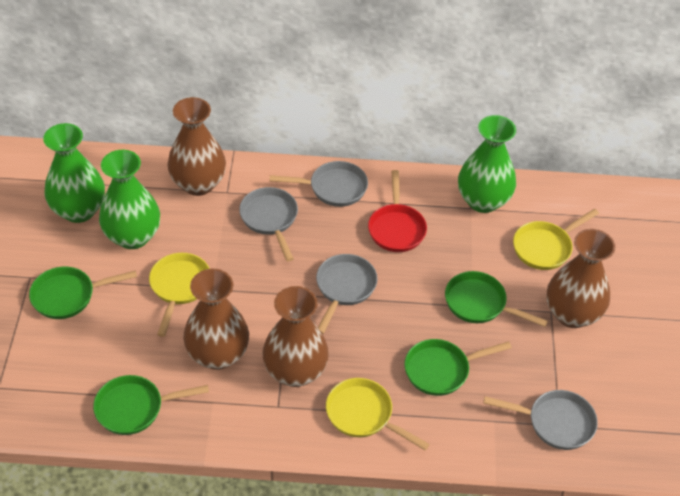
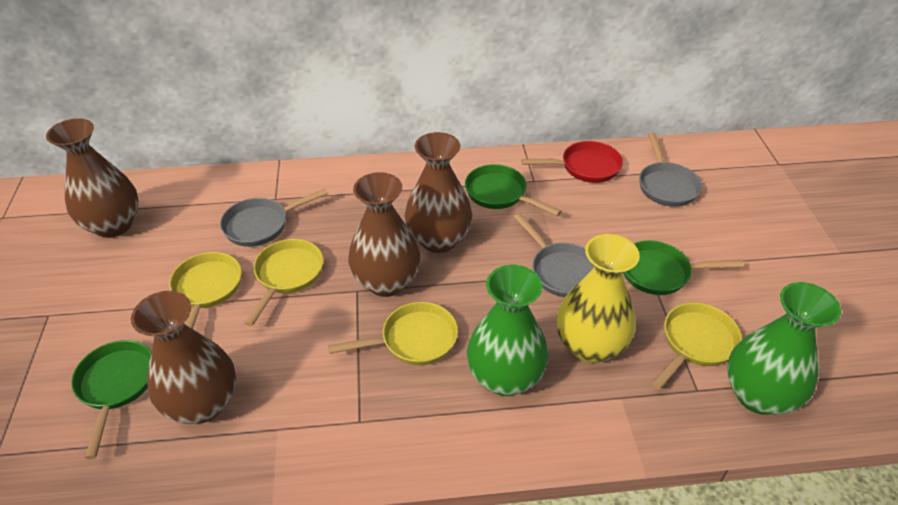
green pan: [29,267,137,319] [93,375,209,435] [404,339,512,396] [445,271,548,327] = 4 -> [71,340,151,459] [465,164,561,216] [623,240,744,295] = 3
green vase: [43,123,105,223] [99,150,160,249] [458,115,516,213] = 3 -> [467,265,548,396] [727,282,841,415] = 2
grey pan: [239,187,298,261] [270,161,368,207] [316,254,377,334] [483,390,598,450] = 4 -> [220,189,328,247] [514,213,594,297] [639,132,702,207] = 3
yellow pan: [149,253,210,337] [326,378,430,450] [513,209,599,270] = 3 -> [169,252,242,329] [244,239,323,326] [328,302,458,365] [651,302,742,390] = 4
yellow vase: none = 0 -> [557,234,640,363] = 1

